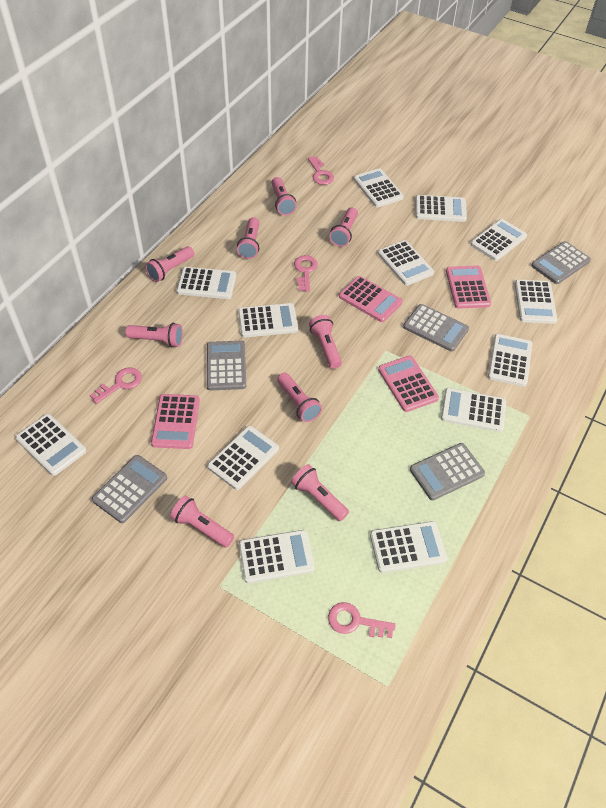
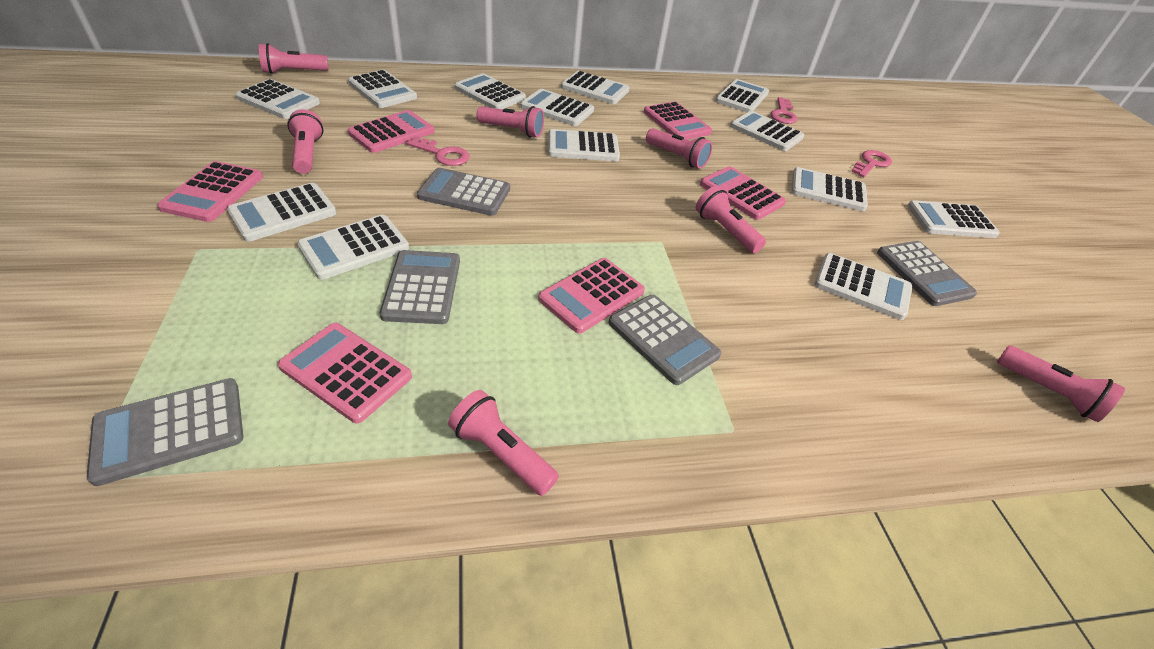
pink calculator: [151,394,200,449] [339,276,403,322] [378,356,439,412] [446,266,491,309] = 4 -> [157,161,263,222] [278,323,412,423] [348,110,435,153] [538,258,645,333] [644,101,712,140] [700,166,786,220] = 6
pink flashlight: [125,323,183,347] [145,246,194,282] [170,495,234,548] [237,217,259,259] [272,177,297,215] [277,373,322,422] [291,464,349,521] [309,315,342,369] [329,207,358,247] = 9 -> [259,43,328,74] [287,109,323,174] [448,390,559,496] [477,106,544,138] [646,128,712,169] [696,186,766,253] [997,345,1125,422] = 7
pink key: [90,367,142,404] [294,255,318,292] [308,156,334,185] [328,602,396,638] = 4 -> [406,136,469,166] [770,97,798,124] [851,150,892,177] = 3

